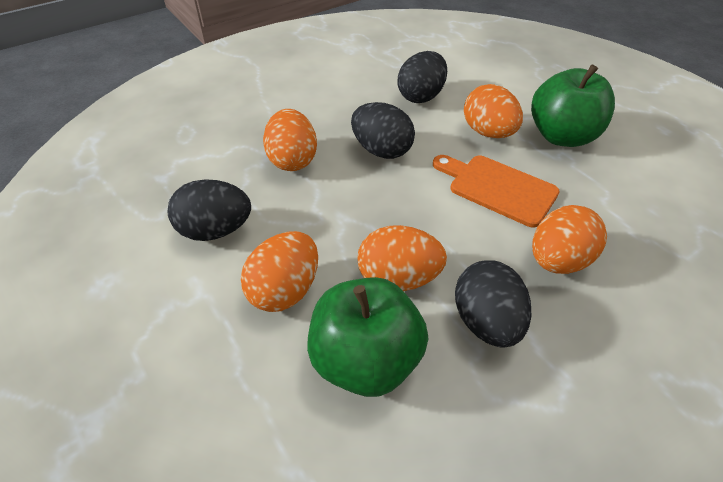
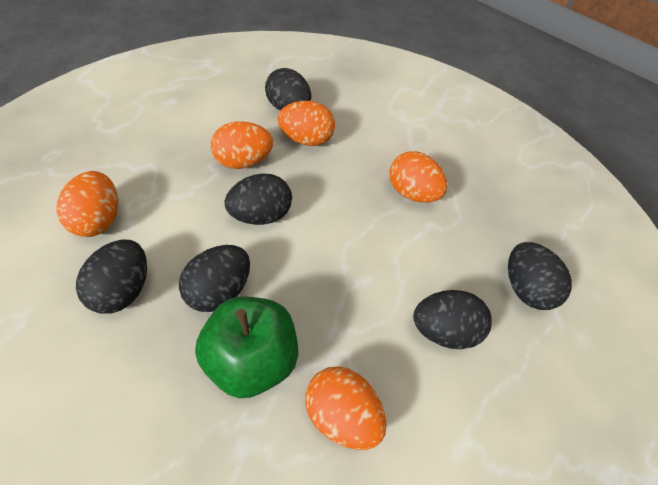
black egg: [168,179,251,241] [351,102,415,159] [397,51,447,103] [455,260,531,348] = 4 -> [76,239,147,314] [179,245,250,312] [225,173,292,225] [265,68,311,111] [413,290,492,349] [508,242,572,310] = 6
green apple: [307,277,428,397] [531,64,615,147] = 2 -> [195,297,298,398] = 1
orange cutting board: [433,155,560,227] = 1 -> none = 0

